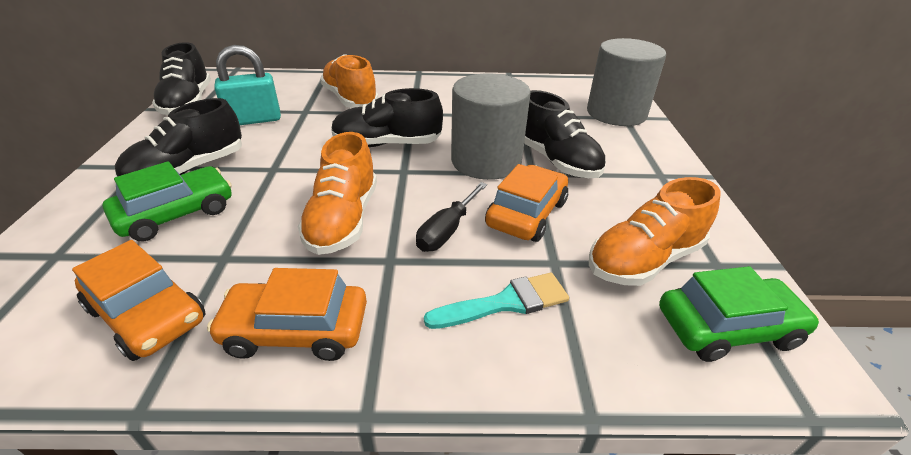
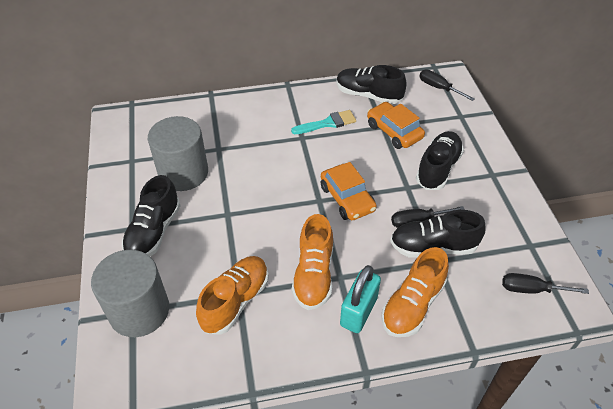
black screwdriver: [416,182,487,252] = 1 -> [391,206,465,228] [419,70,475,101] [502,273,589,294] = 3
green car: [103,161,232,242] [659,266,819,362] = 2 -> none = 0
orange car: [72,240,206,361] [207,268,367,361] [485,164,568,242] = 3 -> [321,162,377,220] [367,102,425,149] = 2

